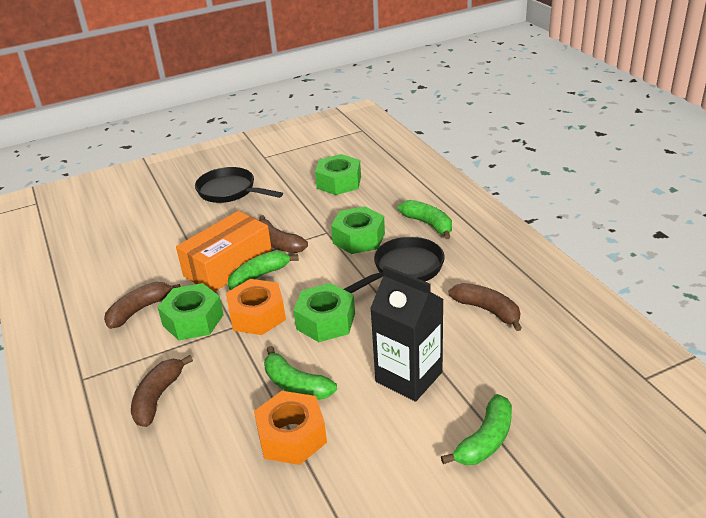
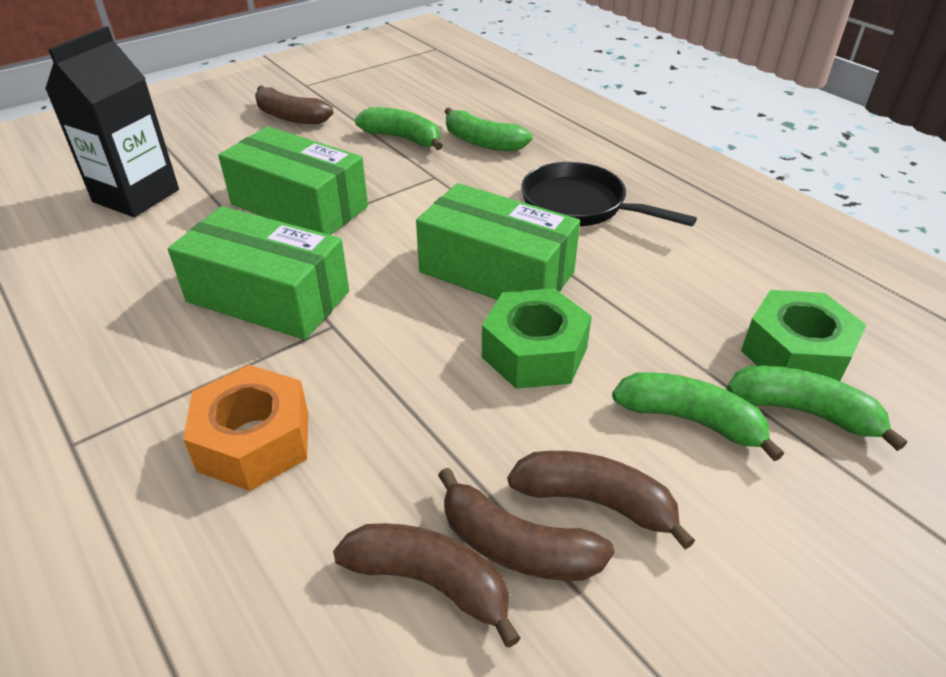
black pan: [195,167,283,203] [344,237,445,293] = 2 -> [521,162,697,226] = 1
green box: none = 0 -> [168,206,349,340] [218,126,368,235] [416,183,580,300] = 3
green nut: [157,283,224,340] [293,283,355,342] [315,154,361,195] [331,206,385,254] = 4 -> [482,288,592,389] [741,290,867,381] = 2
orange box: [176,211,272,292] = 1 -> none = 0
orange nut: [226,279,286,335] [254,391,327,465] = 2 -> [183,365,308,491] = 1

